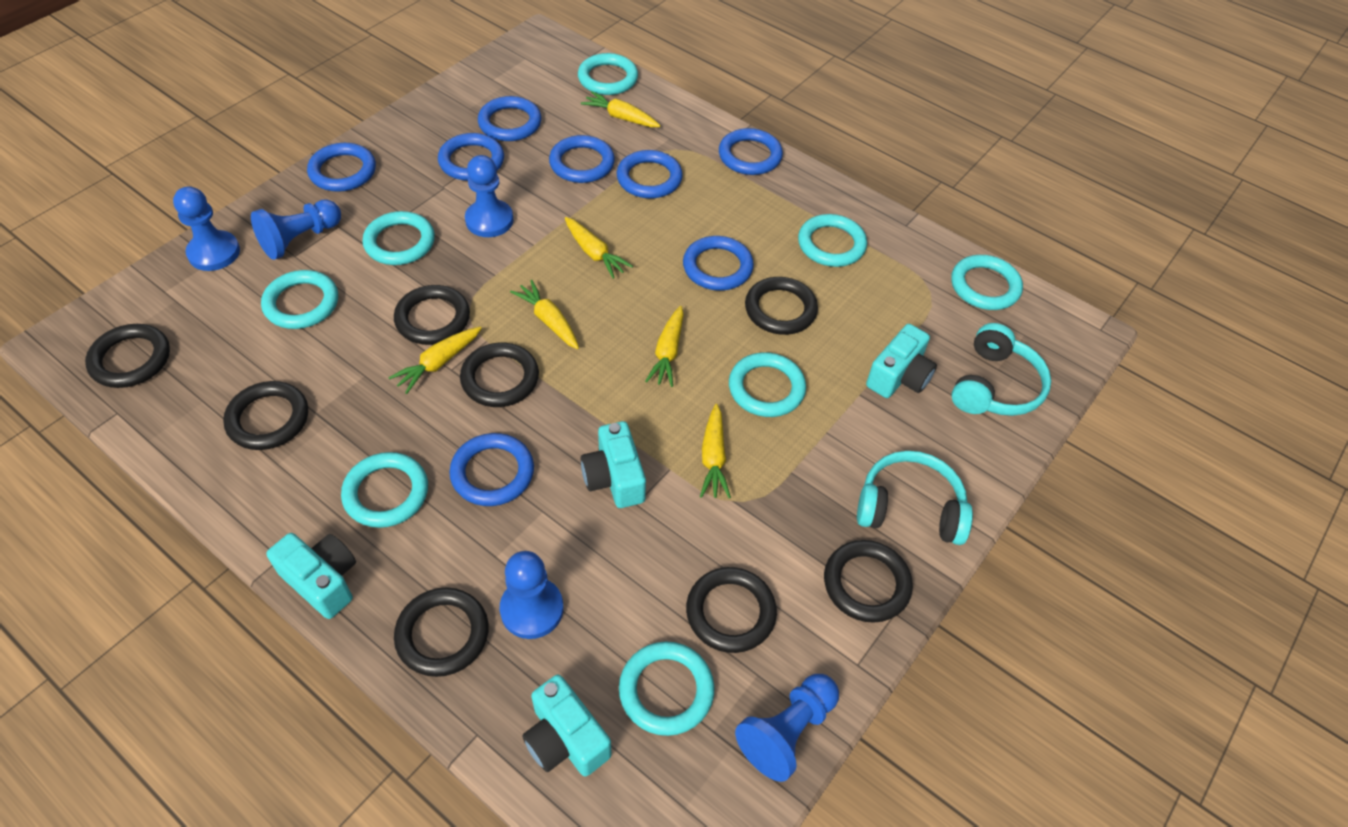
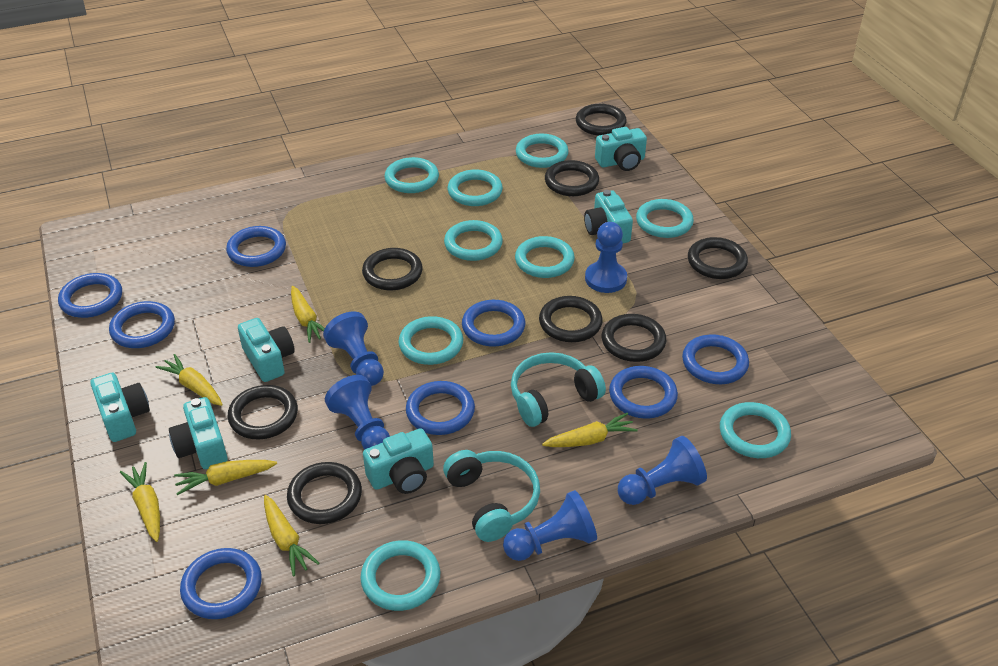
turquoise camera: [266,533,356,619] [522,675,611,776] [581,421,646,508] [866,324,937,398] = 4 -> [90,373,150,442] [169,397,228,469] [238,318,295,382] [363,428,434,494] [584,190,633,243] [595,127,647,171] = 6
turquoise ring: [261,270,338,329] [341,452,428,528] [362,211,435,265] [578,53,638,95] [619,642,715,736] [729,352,806,417] [798,214,867,267] [951,255,1023,310] = 8 -> [360,540,440,611] [385,157,439,193] [398,316,463,365] [444,220,503,261] [448,169,503,206] [515,236,575,278] [516,134,568,168] [636,199,694,238] [720,402,791,458] = 9

